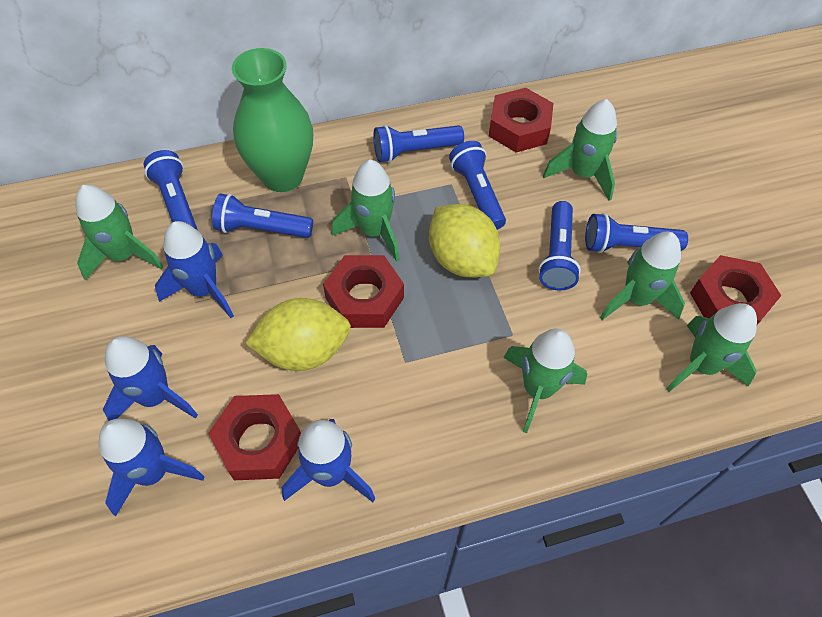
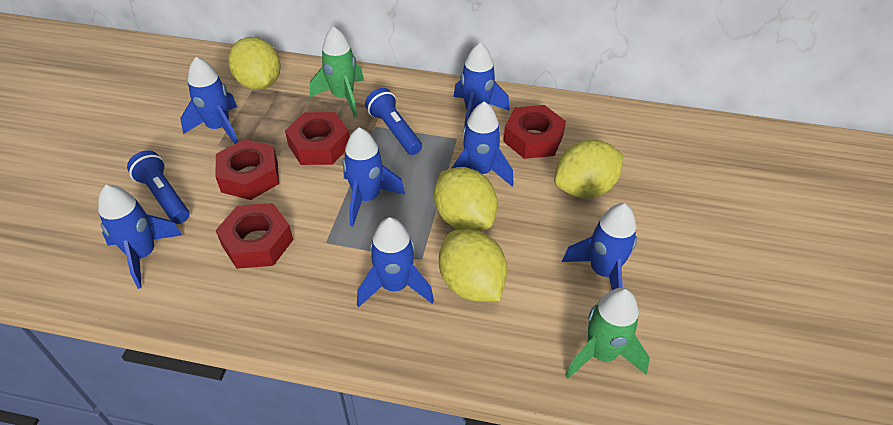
blue flashlight: [144,150,197,230] [212,193,313,238] [373,125,464,163] [449,141,506,230] [538,201,581,291] [585,213,688,253] = 6 -> [127,150,189,224] [365,88,422,155] = 2
blue rocket: [99,419,205,517] [103,336,198,421] [155,221,234,318] [282,419,375,502] = 4 -> [98,185,182,289] [180,57,238,144] [343,127,405,226] [357,217,434,307] [451,101,514,186] [454,42,509,128] [562,203,637,290] = 7
green rocket: [76,185,164,280] [332,160,399,262] [503,329,587,433] [543,99,617,201] [600,231,685,320] [666,303,757,392] = 6 -> [310,26,364,117] [565,288,650,378] = 2
green vase: [232,48,313,192] = 1 -> none = 0
yellow lemon: [245,298,351,371] [429,204,500,278] = 2 -> [228,37,281,90] [434,167,497,231] [439,229,508,301] [554,140,623,198] = 4

